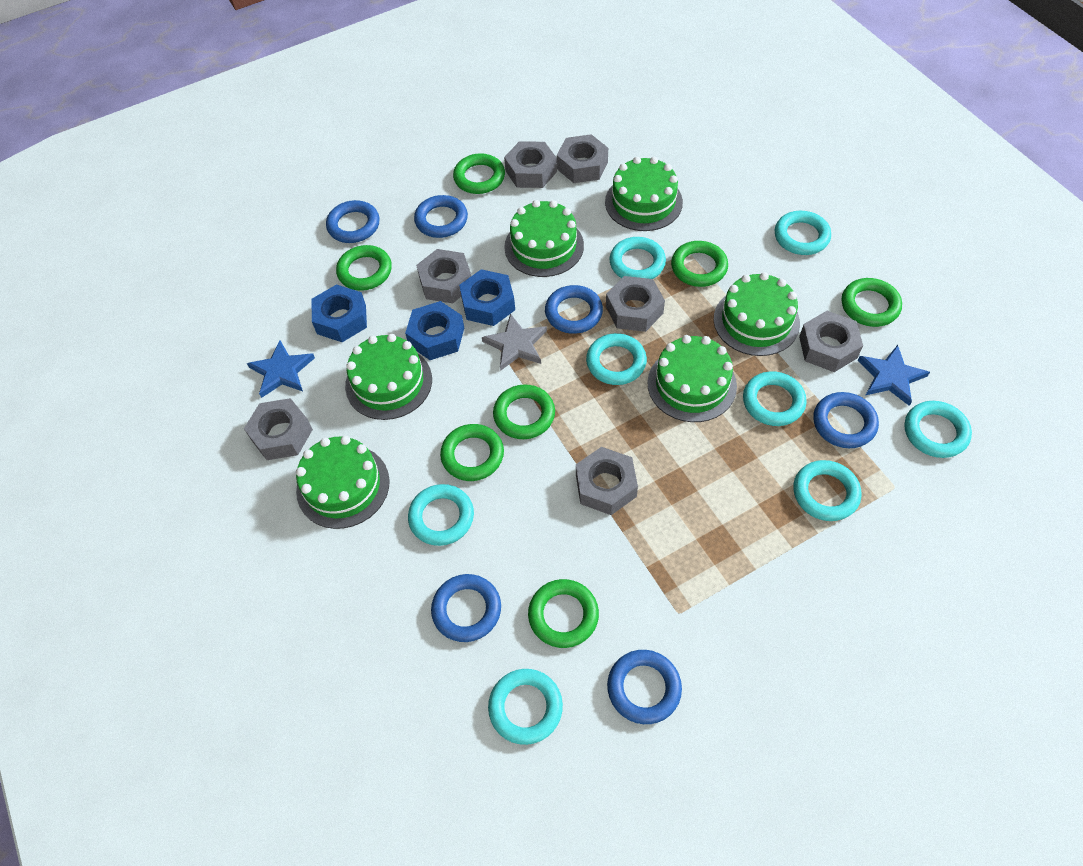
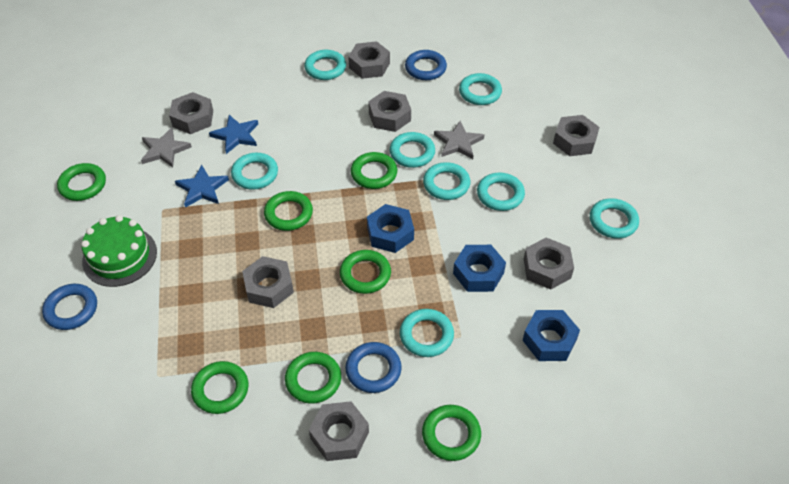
blue ring: [326,200,379,243] [414,195,468,238] [431,574,501,642] [545,285,603,334] [607,650,682,724] [813,392,879,448] = 6 -> [42,284,97,330] [345,342,402,393] [405,50,447,80] = 3
green cake: [296,436,390,529] [345,334,432,420] [504,200,584,277] [605,157,683,231] [647,335,737,422] [714,272,800,356] = 6 -> [81,215,157,287] = 1
grey star: [482,313,547,371] = 1 -> [141,128,192,167] [434,121,484,159] = 2

